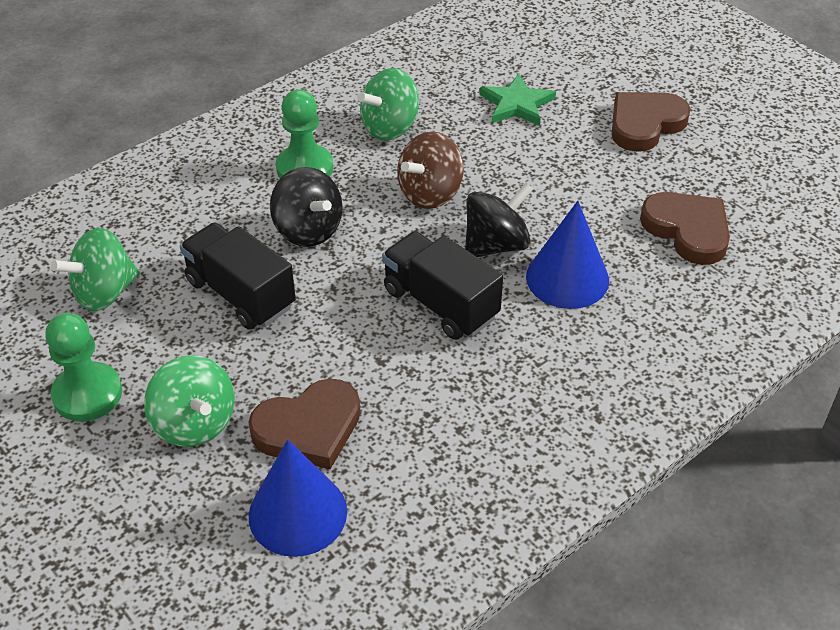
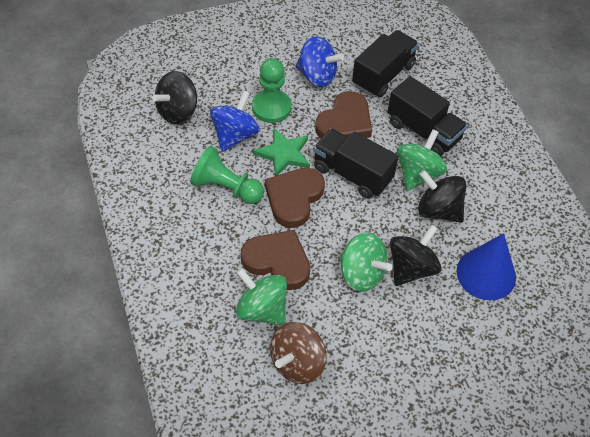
black spinning top: [270,167,343,247] [465,183,533,257] = 2 -> [152,71,197,124] [390,225,442,286] [418,170,466,223] = 3
black truck: [180,222,296,330] [382,231,503,340] = 2 -> [313,129,399,199] [352,30,419,97] [387,76,468,156] = 3
blue cone: [249,439,347,557] [526,201,609,309] = 2 -> [457,233,516,300] = 1
blue spinning top: none = 0 -> [210,91,260,152] [295,36,344,87] = 2

